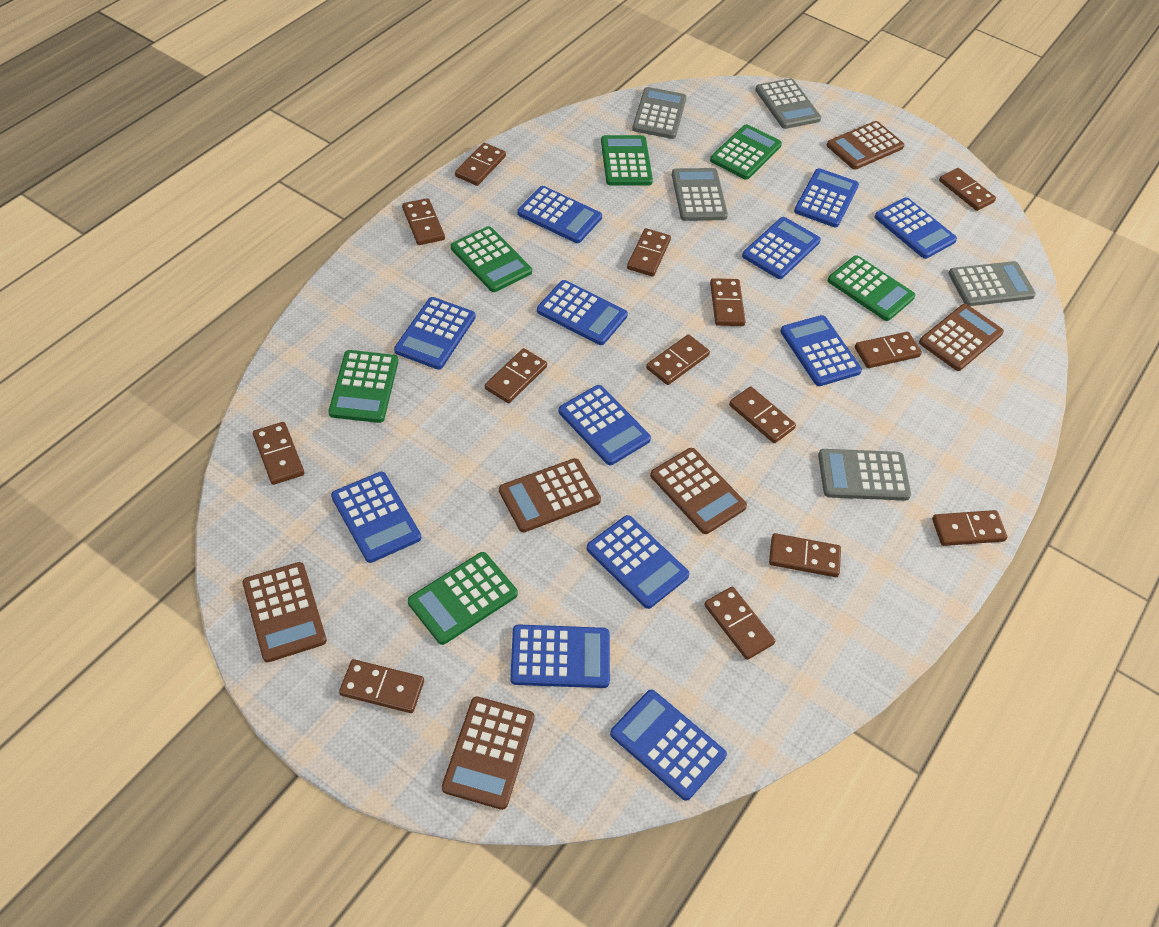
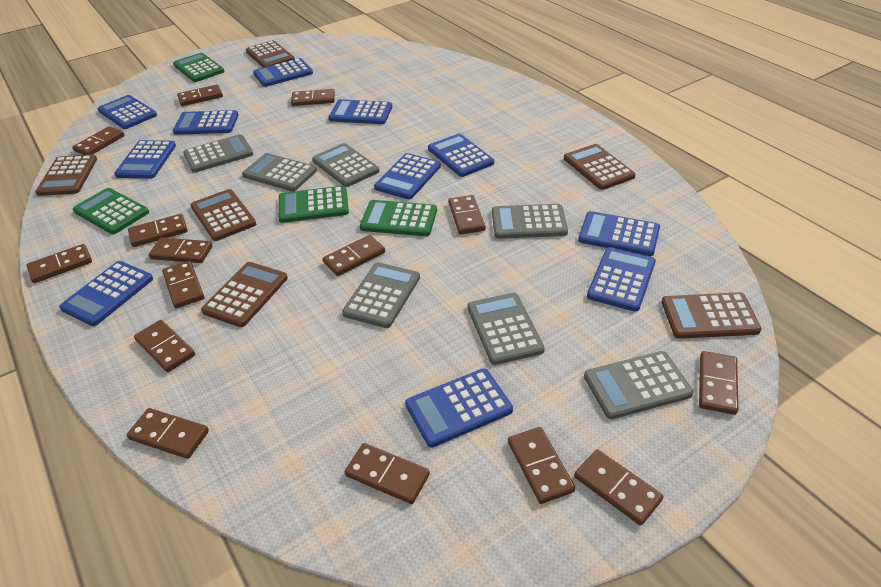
blue calculator: [331,472,421,563] [394,297,476,370] [510,624,610,688] [517,186,602,243] [537,280,628,345] [559,385,651,465] [587,515,690,609] [610,690,727,801] [742,217,821,279] [780,315,862,386] [794,168,859,227] [875,197,957,259] = 12 -> [59,261,153,326] [98,95,157,129] [114,140,176,179] [173,110,239,135] [253,58,313,87] [329,99,392,124] [374,153,441,199] [405,368,513,447] [428,134,494,177] [578,211,660,256] [587,247,656,312] = 11
brown domino: [253,422,304,485] [339,659,424,713] [402,198,445,245] [455,143,506,186] [485,348,547,403] [627,228,671,277] [646,334,710,385] [704,587,776,660] [710,278,746,326] [729,386,796,443] [769,533,841,577] [855,332,922,368] [932,510,1007,546] [939,168,996,211] = 14 -> [27,244,92,283] [72,126,124,155] [127,408,209,459] [128,214,188,247] [134,320,195,372] [149,237,212,263] [162,261,204,308] [177,85,223,106] [291,89,335,106] [323,235,385,276] [345,443,430,504] [448,195,486,234] [508,427,575,504] [574,449,663,525] [699,351,738,415] = 15
green calculator: [329,350,398,423] [408,552,518,645] [451,226,532,292] [601,135,653,186] [710,124,782,180] [828,255,916,321] = 6 -> [73,188,149,234] [173,53,225,82] [278,186,349,223] [360,200,437,236] = 4
grey calculator: [632,87,686,139] [672,168,728,221] [755,78,821,129] [818,449,911,501] [948,261,1036,306] = 5 -> [183,134,253,173] [242,153,317,192] [312,143,380,187] [342,262,420,328] [467,293,545,365] [492,204,568,239] [584,351,693,419] = 7

